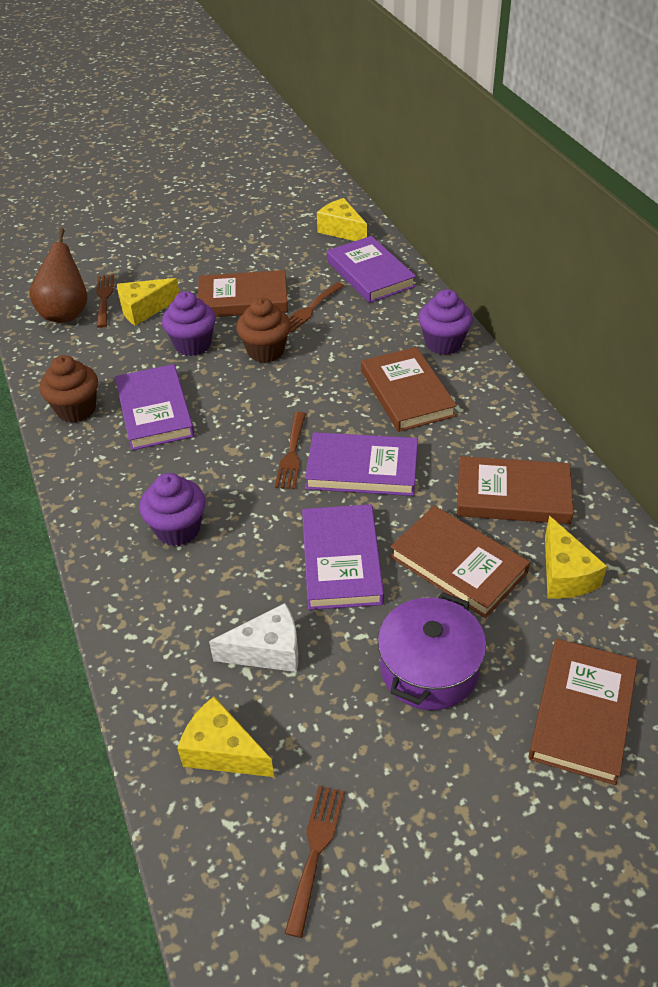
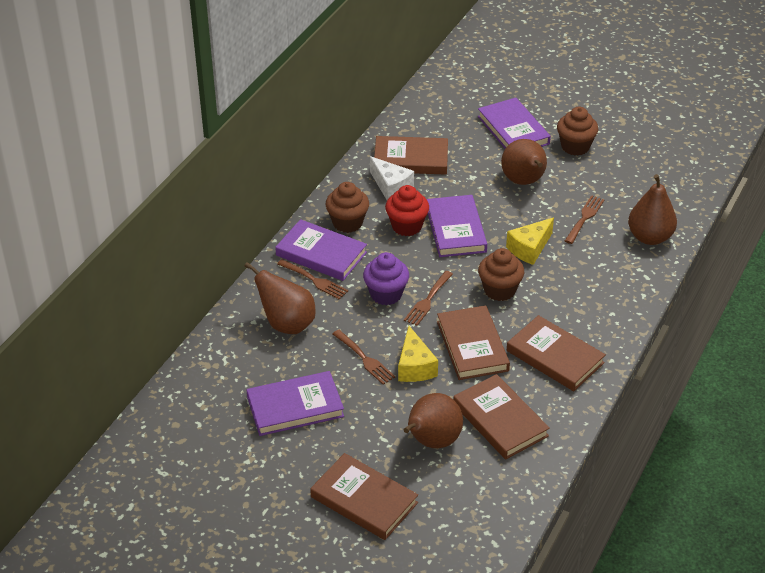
brown cupcake: [40,355,98,423] [236,298,291,363] = 2 -> [325,182,369,233] [478,248,524,301] [557,107,598,156] = 3
brown pear: [29,228,87,322] = 1 -> [245,262,316,334] [403,393,463,448] [501,139,547,185] [628,174,677,245] = 4
purple cupcake: [139,473,205,546] [162,291,216,356] [418,289,473,355] = 3 -> [363,252,409,305] = 1
purple pot: [378,592,486,710] = 1 -> none = 0
red cupcake: none = 0 -> [385,185,429,236] = 1
yellow cheese: [117,278,179,326] [177,696,274,777] [317,198,367,241] [545,516,607,599] = 4 -> [398,326,438,382] [506,218,554,265] = 2

